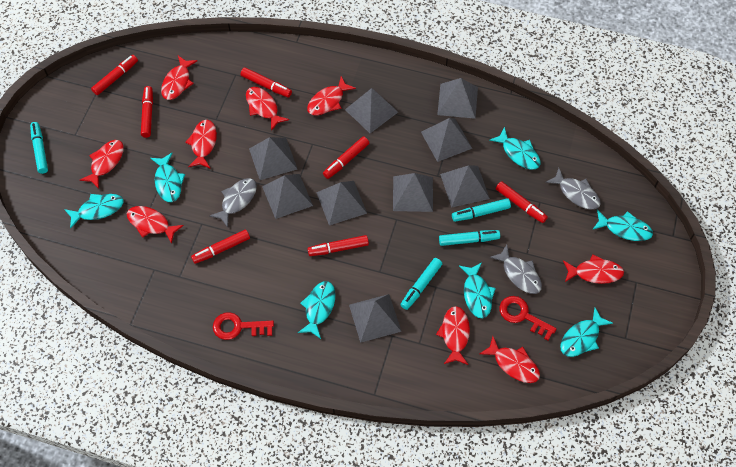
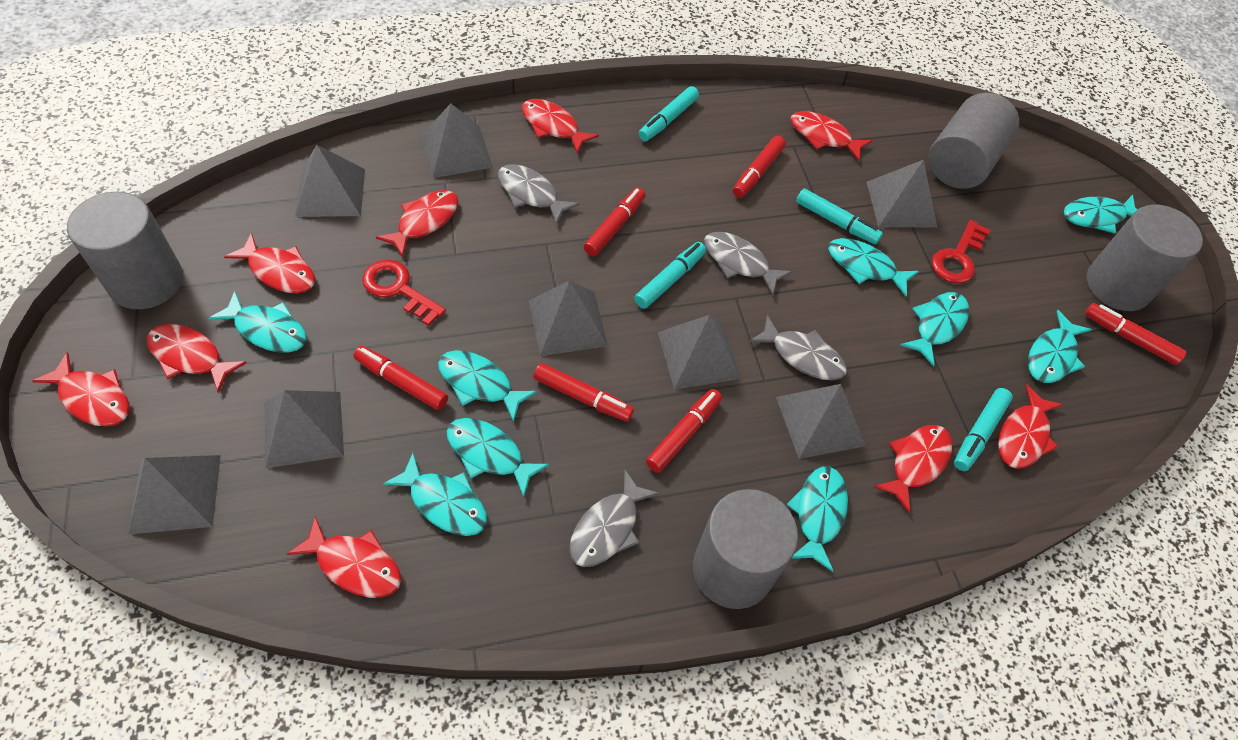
grey cylinder: none = 0 -> [67,192,183,309] [693,489,798,609] [928,93,1019,189] [1087,204,1203,311] = 4
grey fish: [210,178,257,227] [490,245,542,294] [545,168,601,209] = 3 -> [498,164,580,225] [569,470,660,567] [704,232,792,295] [749,315,847,380] = 4
grey pyramid: [249,137,297,180] [262,174,313,219] [316,181,367,226] [345,88,398,133] [349,294,401,343] [393,173,433,212] [421,118,472,162] [437,78,478,119] [440,165,490,208] = 9 -> [128,455,221,535] [265,390,344,468] [295,145,365,217] [421,104,493,178] [529,281,608,356] [658,315,741,390] [776,384,866,459] [867,160,937,227] = 8
red marker: [91,55,138,95] [141,86,153,138] [191,230,250,264] [241,67,292,98] [308,235,369,256] [323,136,369,179] [496,181,548,223] = 7 -> [353,346,448,410] [533,363,634,422] [583,188,646,256] [646,389,722,473] [733,136,786,198] [1085,303,1186,365] = 6
turquoise fish: [64,194,123,229] [151,153,185,202] [298,281,335,339] [459,263,496,318] [489,127,541,169] [560,307,613,357] [592,210,653,241] = 7 -> [208,291,307,353] [383,453,487,536] [438,350,537,422] [447,418,549,497] [786,466,848,572] [828,238,919,297] [900,292,969,366] [1028,310,1092,383] [1064,195,1138,234] = 9

